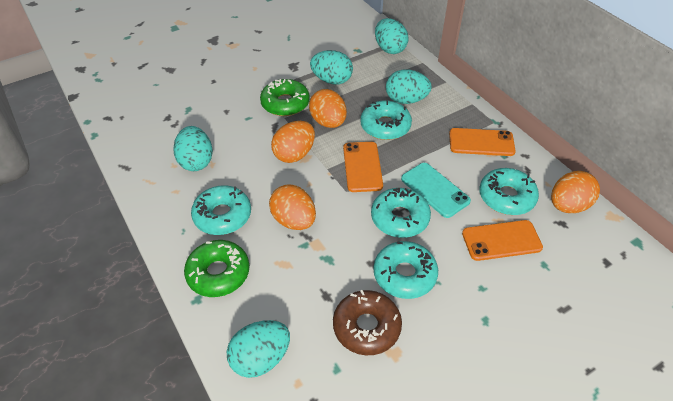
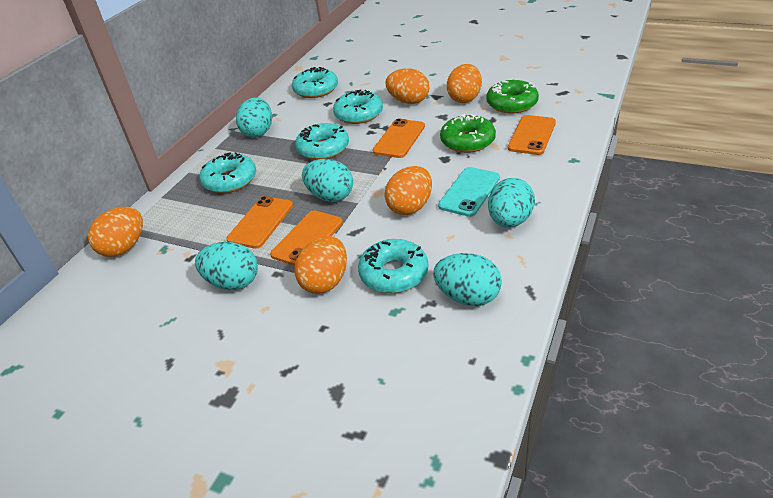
brown donut: [333,290,402,355] = 1 -> none = 0
orange egg: [269,184,316,230] [271,121,315,163] [309,89,347,128] [551,171,600,213] = 4 -> [88,207,143,257] [295,236,347,294] [384,166,432,215] [385,69,429,104] [447,64,482,103] = 5
orange phone: [343,142,383,192] [449,128,516,156] [462,220,543,261] = 3 -> [226,196,293,249] [270,210,343,266] [372,119,425,158] [508,115,556,155] = 4

